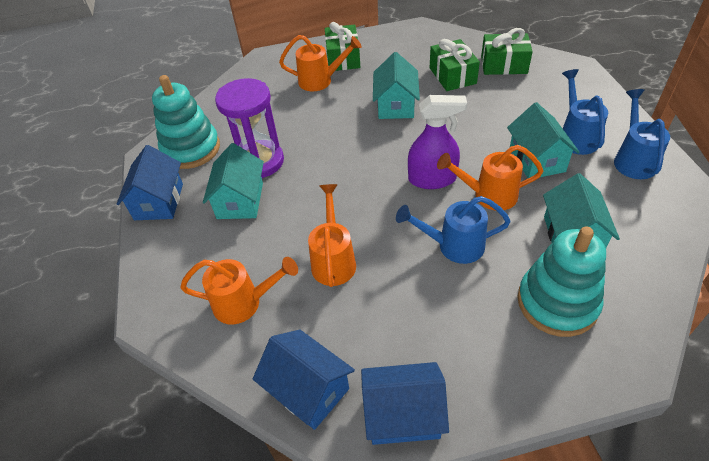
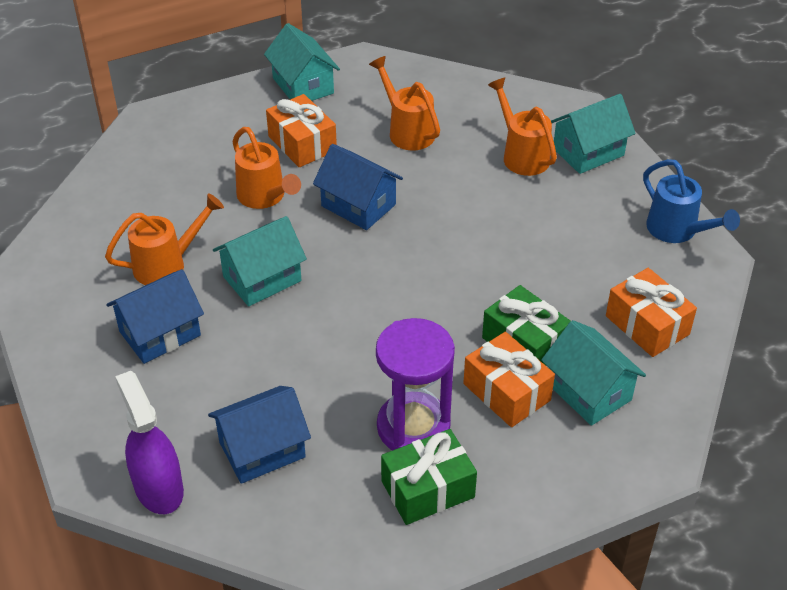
blue watering can: [396,196,511,264] [562,69,608,155] [614,89,670,179] = 3 -> [643,159,740,243] = 1
green gift: [325,22,360,71] [430,39,480,91] [481,28,533,75] = 3 -> [381,429,477,525] [482,285,570,366] = 2
orange gift: none = 0 -> [266,94,337,167] [463,332,555,427] [606,268,697,357] = 3
turquoise stacking toy: [152,75,220,169] [518,226,606,337] = 2 -> none = 0

